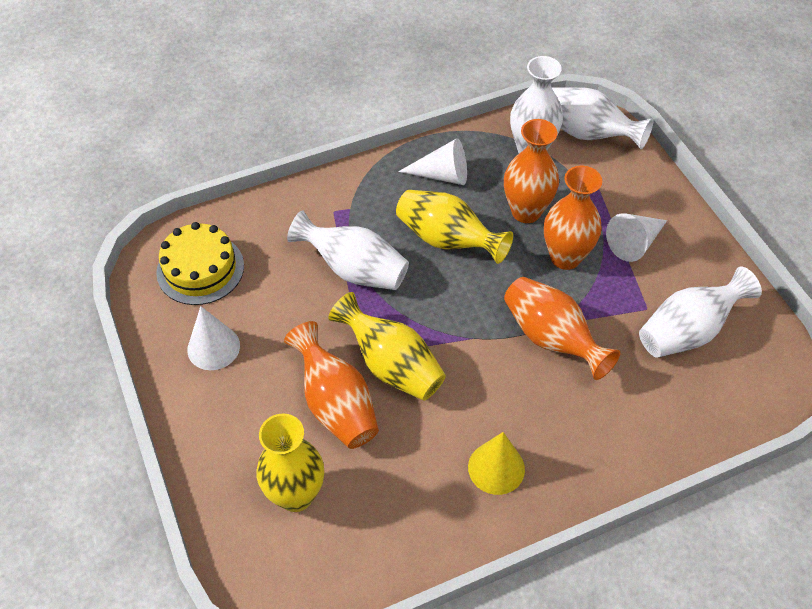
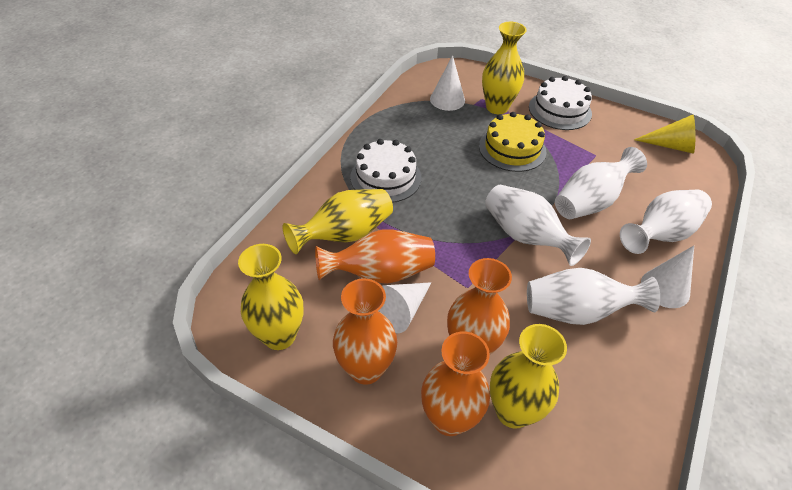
white cake: none = 0 -> [350,139,421,203] [529,76,592,130] = 2
yellow vase: [256,413,324,512] [328,292,446,401] [396,190,513,264] = 3 -> [238,244,303,350] [283,189,393,254] [482,22,527,114] [490,324,567,429] = 4

